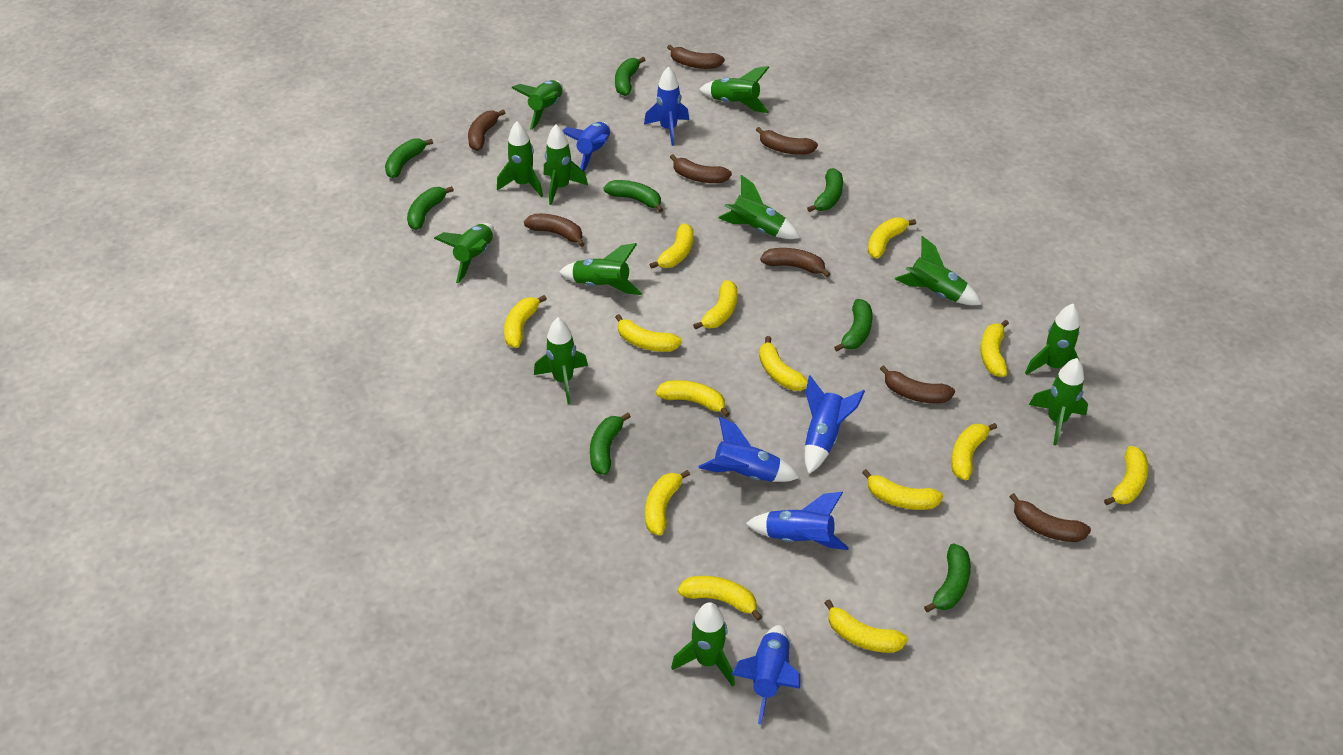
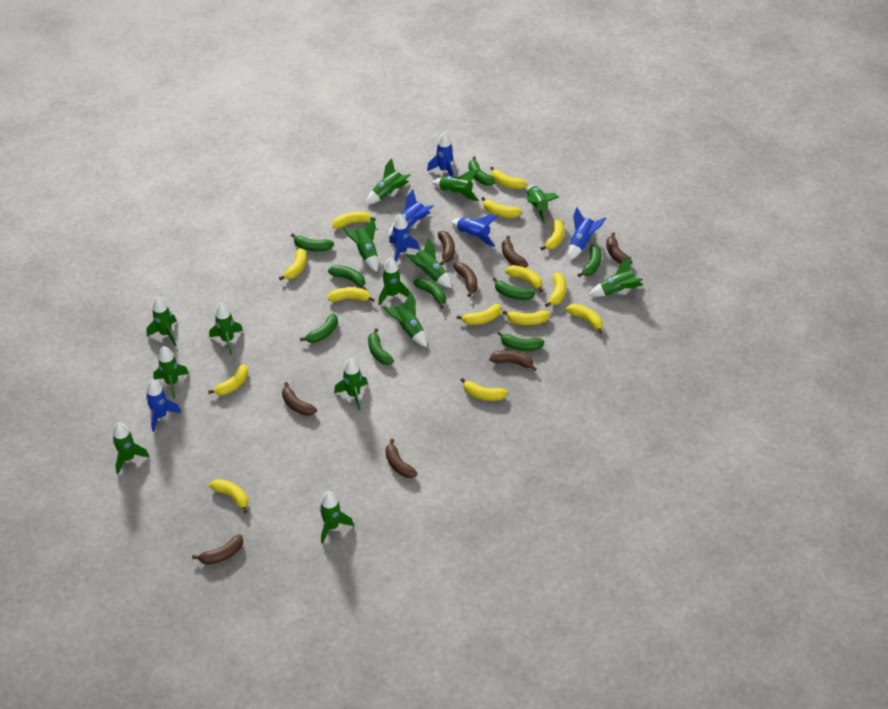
green banana: [385,139,433,178] [407,186,454,230] [590,412,631,475] [603,180,663,212] [615,57,645,96] [807,168,843,212] [834,299,873,351] [924,543,971,612] = 8 -> [291,233,334,251] [300,313,338,343] [328,265,366,289] [368,328,394,365] [413,278,446,309] [468,156,495,186] [493,277,535,300] [497,331,544,351] [578,245,602,277] = 9
green rocket: [434,223,494,283] [497,121,543,197] [512,80,563,130] [534,318,588,404] [544,125,588,205] [559,243,642,295] [671,602,735,687] [699,66,769,113] [718,175,800,239] [895,236,982,305] [1025,304,1080,375] [1029,358,1088,445] = 12 -> [113,422,150,474] [146,297,177,346] [153,346,189,399] [209,303,243,355] [320,491,354,544] [334,358,368,410] [343,218,378,272] [365,158,411,205] [378,257,410,306] [383,291,427,347] [405,237,452,288] [432,170,479,201] [527,185,559,224] [589,257,643,297] = 14

